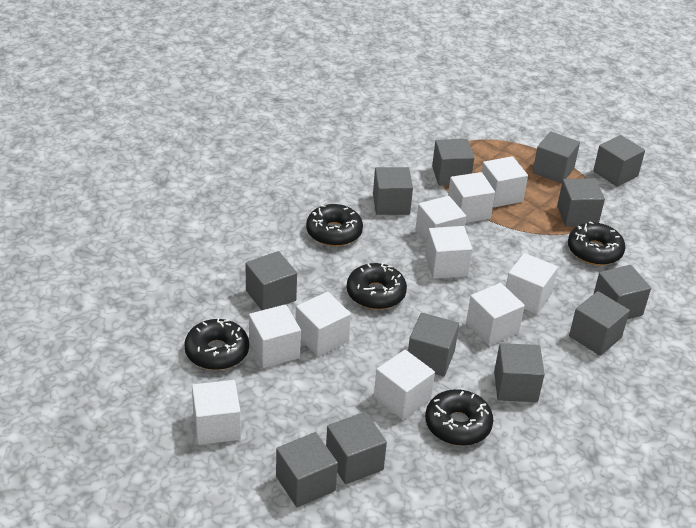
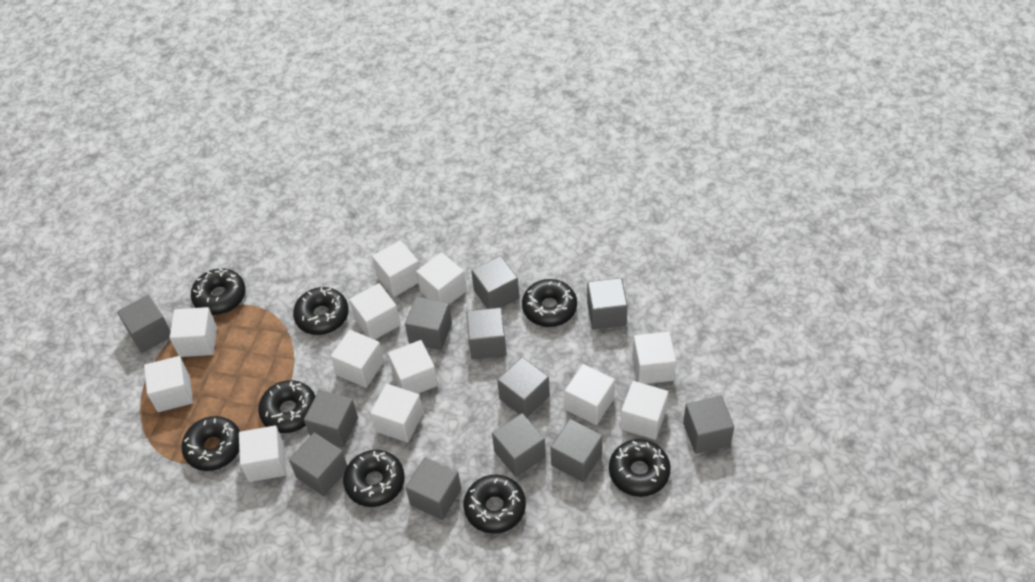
black donut: [184,318,249,370] [306,204,363,246] [347,263,407,310] [425,389,493,446] [568,221,625,265] = 5 -> [181,416,240,471] [191,268,246,315] [258,380,316,433] [293,287,349,335] [343,450,405,507] [464,475,526,534] [522,279,577,327] [609,439,671,497] = 8
white cube: [192,380,241,445] [249,304,301,368] [296,292,351,357] [374,350,435,420] [415,196,466,245] [425,226,472,279] [448,172,495,223] [466,283,525,346] [482,156,528,207] [506,253,558,314] = 10 -> [144,356,193,412] [170,307,217,357] [239,425,286,482] [331,330,384,388] [349,283,401,340] [370,384,423,443] [372,240,420,297] [388,340,438,394] [416,252,467,304] [565,364,615,425] [620,381,668,440] [633,332,676,384] = 12

